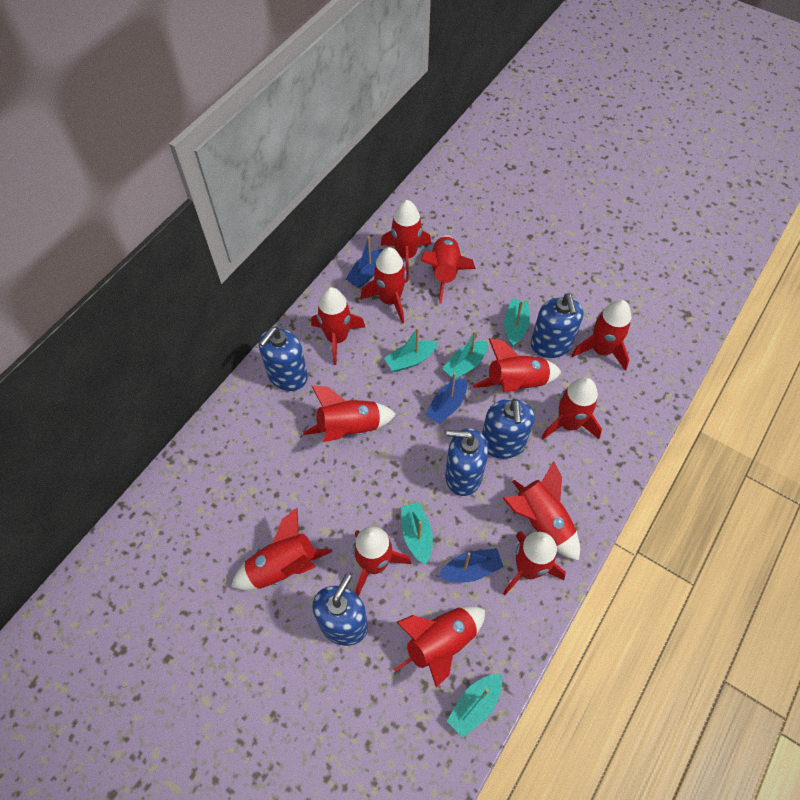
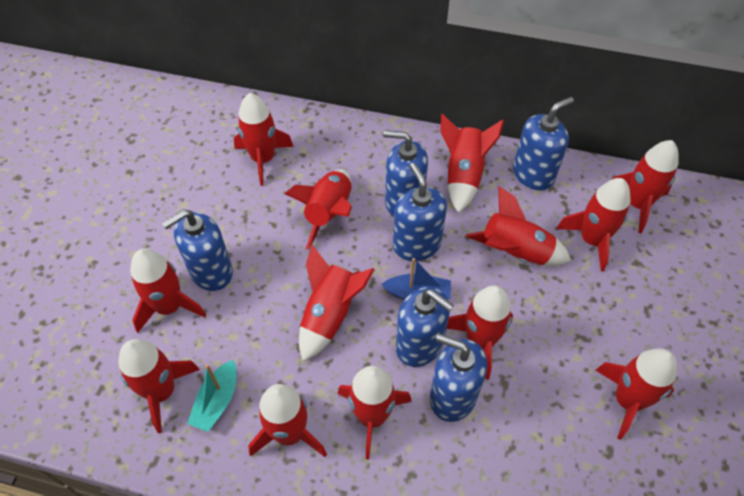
blue boat: [346,236,384,288] [425,373,467,424] [438,548,504,582] = 3 -> [382,258,451,300] = 1
blue soap dispenser: [259,327,308,391] [312,574,368,646] [445,428,488,496] [482,399,535,459] [531,293,584,358] = 5 -> [162,210,233,291] [383,130,428,216] [393,163,447,261] [396,287,454,367] [430,333,487,422] [513,97,574,190] = 6
turquoise boat: [384,327,438,372] [401,502,433,565] [442,331,488,380] [447,674,502,738] [504,299,530,347] = 5 -> [187,360,237,432] = 1

